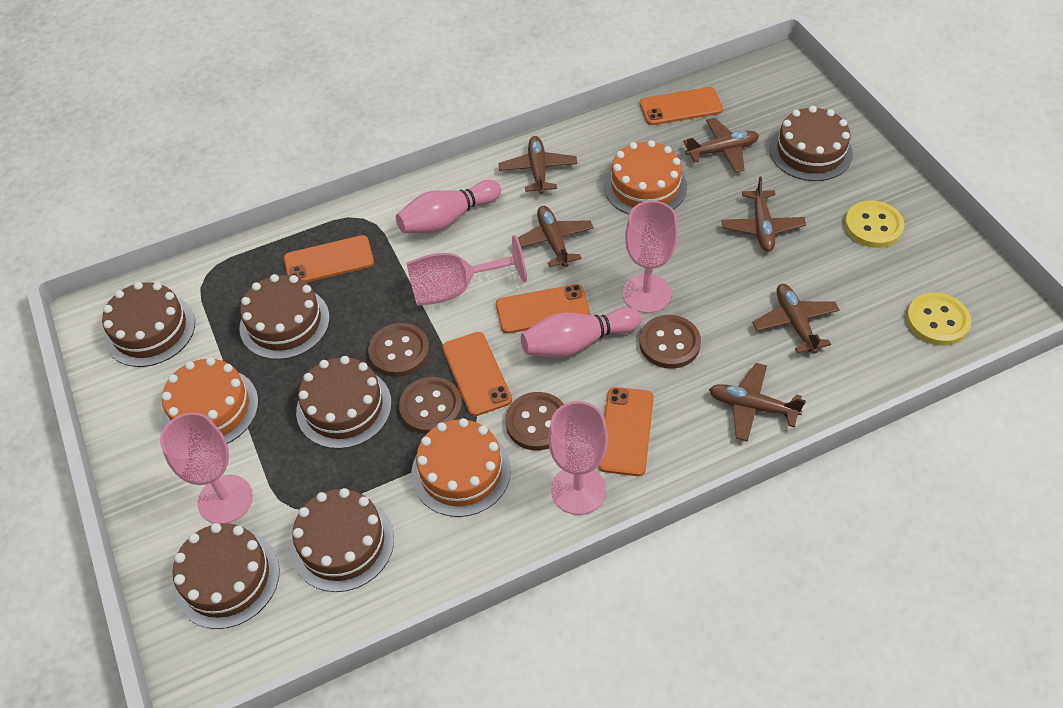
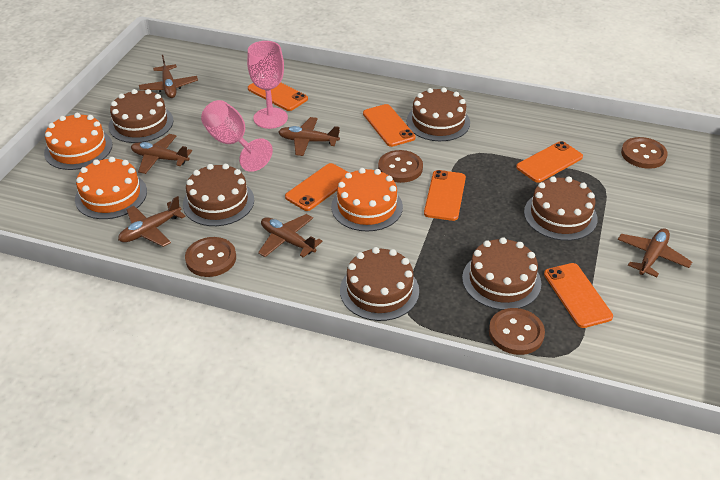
orange phone: [284,235,374,282] [442,332,512,416] [496,284,590,334] [598,387,654,476] [640,87,723,125] = 5 -> [248,83,308,111] [285,163,349,211] [363,104,416,147] [424,170,466,221] [516,141,583,183] [544,263,613,328] = 6
pink bowling pin: [396,180,501,233] [521,307,641,358] = 2 -> none = 0
pink goblet: [160,412,253,524] [407,235,527,306] [548,401,608,515] [623,201,678,313] = 4 -> [201,100,273,172] [247,41,288,129] = 2
yellow button: [845,200,904,248] [906,292,971,346] = 2 -> none = 0

